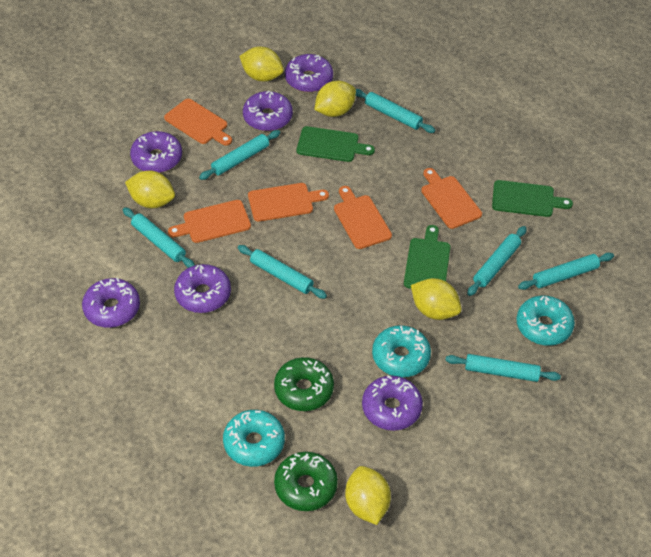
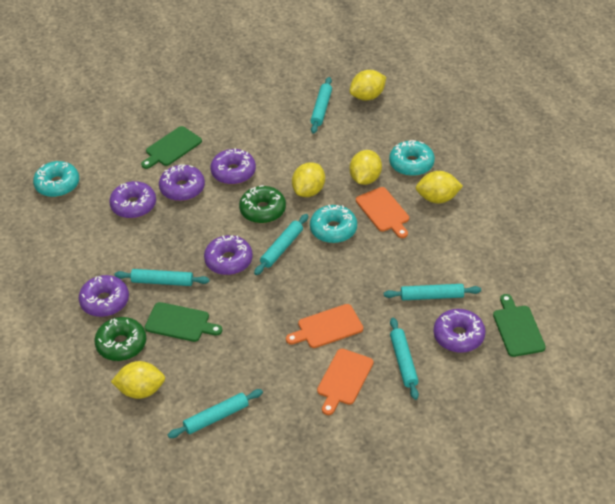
orange cutting board: [164,99,232,146] [168,200,251,243] [248,183,329,222] [334,186,392,249] [421,168,482,229] = 5 -> [286,304,363,348] [317,349,373,415] [356,187,409,238] = 3
turquoise rolling pin: [123,207,195,268] [199,130,280,180] [238,245,327,299] [356,89,435,133] [445,354,561,382] [467,226,527,296] [518,252,614,290] = 7 -> [114,269,210,286] [168,389,263,438] [254,214,308,275] [311,77,332,134] [384,284,481,300] [390,318,419,400] = 6

